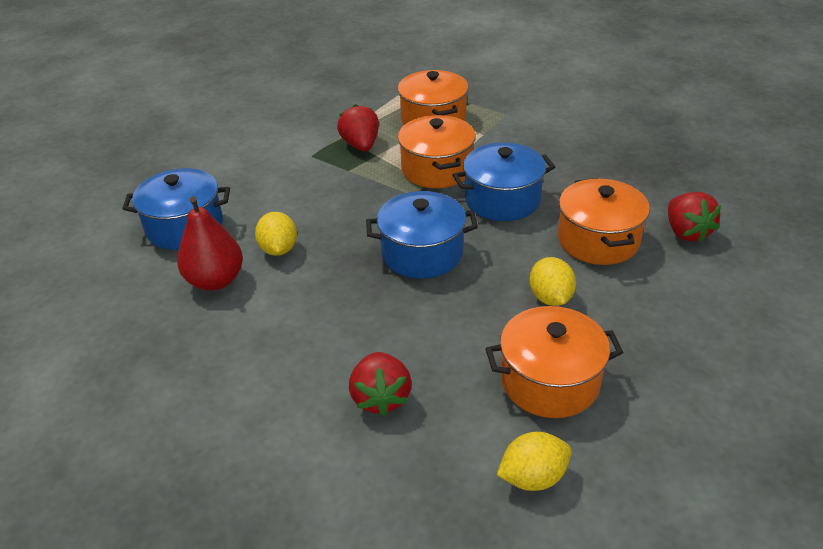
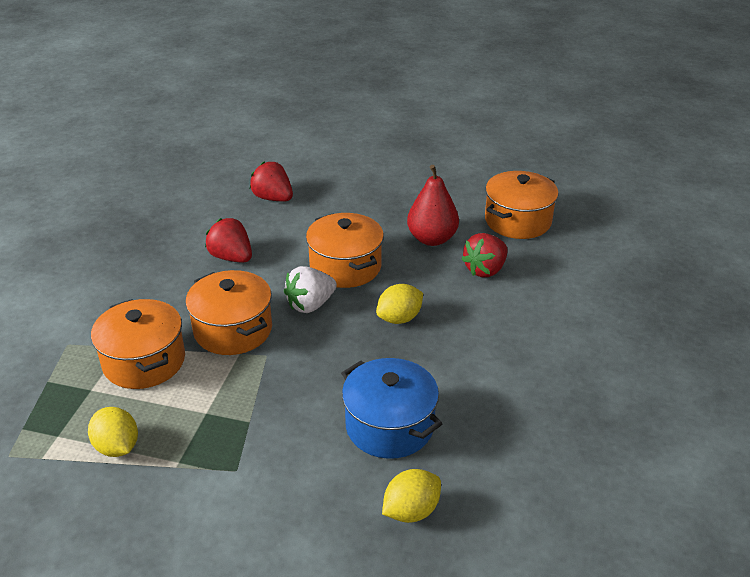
blue pot: [122,168,230,250] [366,191,478,279] [453,142,555,221] = 3 -> [341,358,442,459] = 1
white strawberry: none = 0 -> [284,266,337,313] = 1

